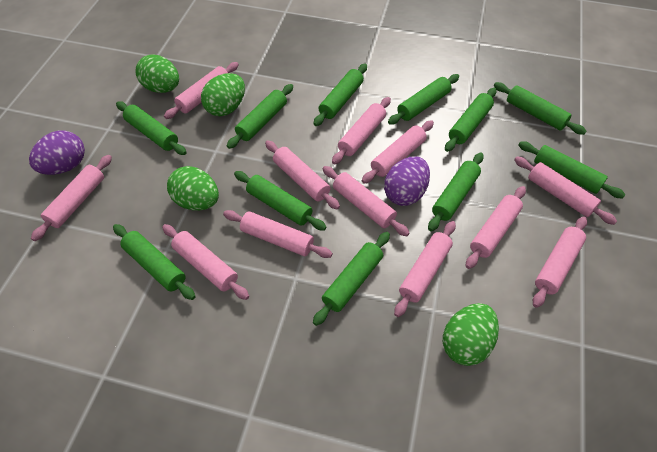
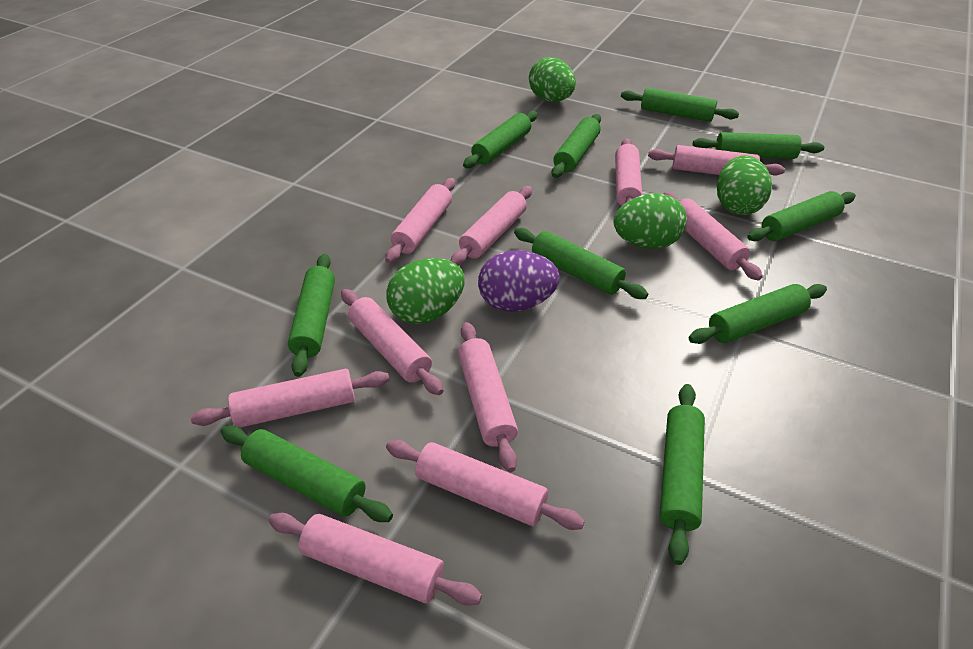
green rolling pin: [113,224,196,300] [116,101,187,155] [227,84,293,149] [234,171,327,231] [313,64,367,126] [313,232,390,326] [388,74,459,125] [428,153,484,231] [445,88,497,152] [494,82,586,135] [519,141,625,198] = 11 -> [220,425,393,522] [288,254,335,377] [463,111,537,168] [514,228,648,299] [552,114,601,178] [621,88,739,122] [659,384,705,565] [689,284,827,344] [693,132,824,159] [747,191,856,241] = 10
pink rolling pin: [31,155,112,241] [162,224,249,300] [164,62,239,119] [223,210,333,258] [265,140,340,210] [322,166,410,236] [332,97,391,164] [362,120,434,184] [394,221,456,317] [466,186,526,269] [514,156,617,225] [533,216,587,308] = 12 -> [191,369,389,428] [268,513,482,606] [341,289,443,395] [385,178,455,264] [386,440,585,530] [451,186,532,266] [458,322,518,472] [615,138,642,206] [648,145,785,176] [664,192,763,280] = 10
purple egg: [29,131,85,175] [384,156,430,206] = 2 -> [478,250,560,312] = 1

